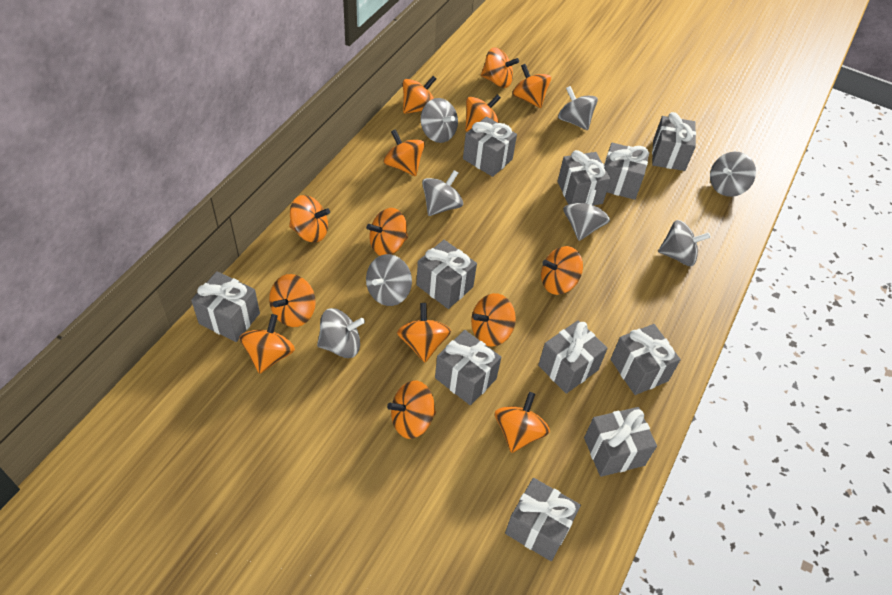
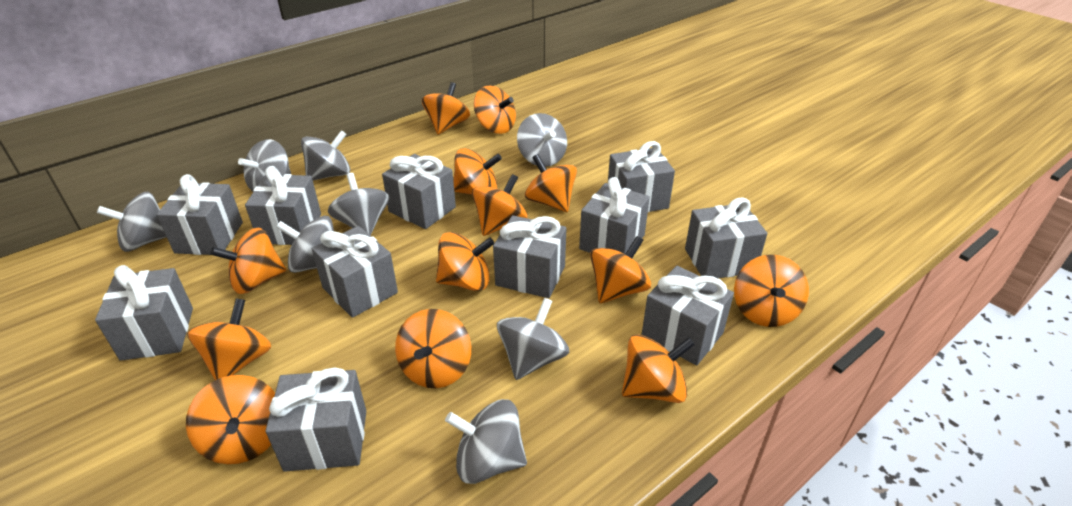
orange spinning top: [239,314,295,374] [269,274,316,327] [289,195,330,243] [367,208,408,256] [384,129,425,176] [387,380,436,439] [397,303,451,362] [403,76,436,114] [465,94,501,132] [471,293,516,347] [481,47,519,88] [495,392,550,453] [512,64,551,108] [541,246,583,295] = 14 -> [186,375,275,464] [187,298,271,380] [210,228,286,294] [395,309,471,388] [422,82,470,134] [436,232,494,291] [453,148,502,195] [472,174,527,236] [474,86,516,134] [525,154,577,212] [590,236,651,303] [622,334,695,403] [734,255,809,327] = 13

